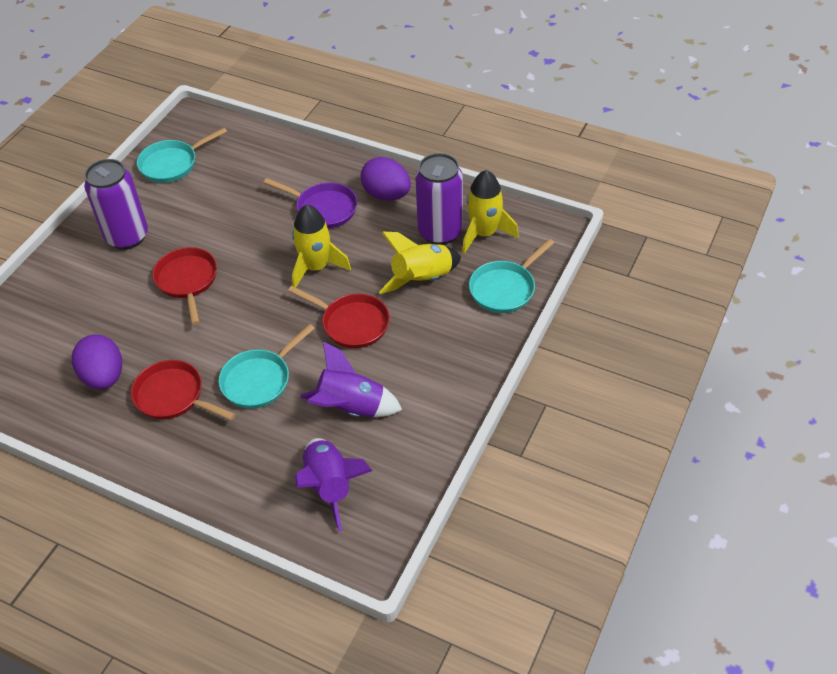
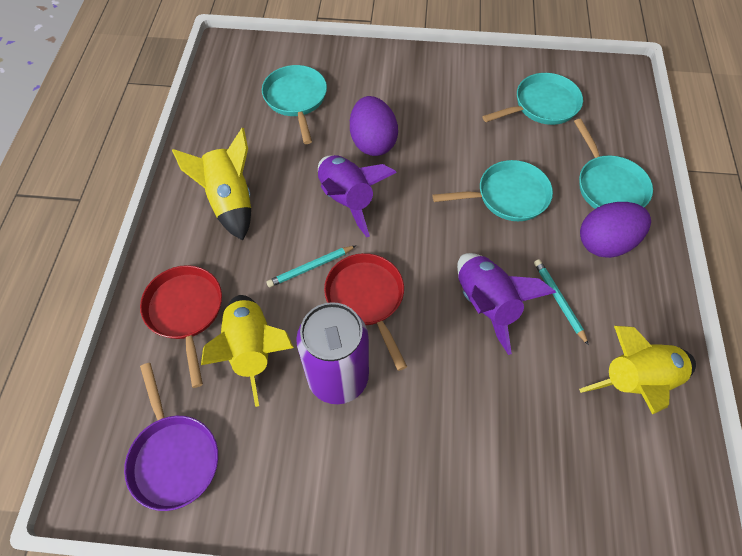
purple can: [84,159,148,250] [415,153,463,245] = 2 -> [296,302,369,404] = 1
red pan: [131,360,236,420] [152,247,217,325] [288,286,390,348] = 3 -> [140,265,222,388] [324,253,407,371] = 2
turquoise pan: [137,128,227,183] [219,324,315,409] [469,239,554,313] = 3 -> [262,65,327,144] [433,160,553,221] [482,73,583,125] [574,119,653,209] = 4
turquoise pencil: none = 0 -> [266,246,356,288] [534,259,589,345] = 2

